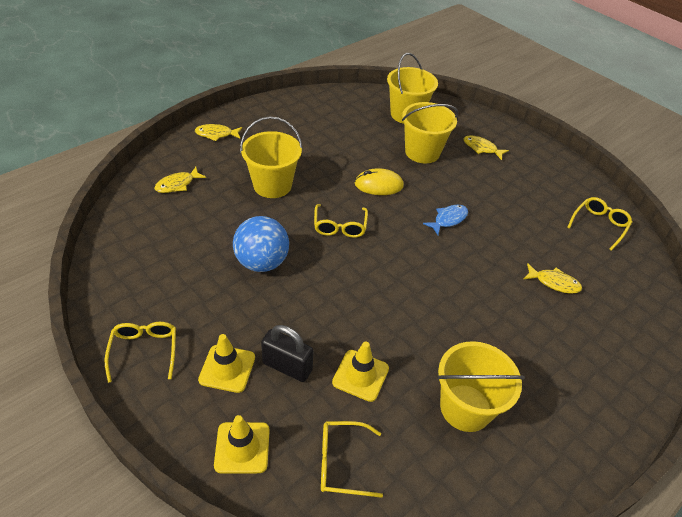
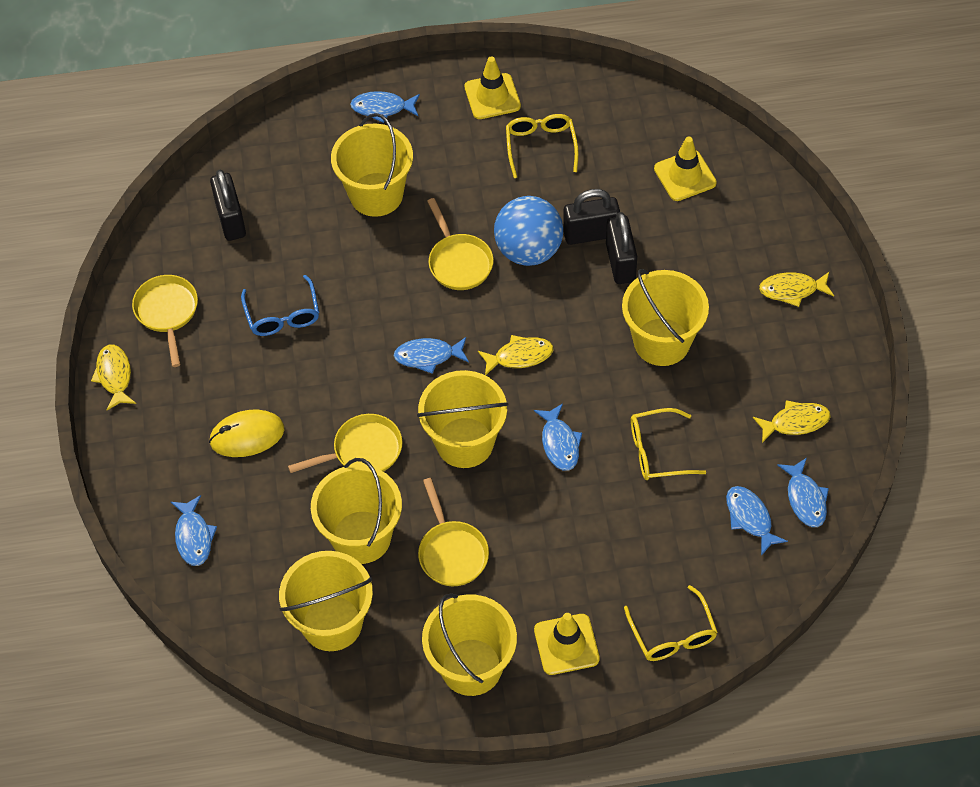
black padlock: [261,325,314,382] = 1 -> [210,169,246,241] [563,189,620,245] [606,212,637,284] = 3
blue fish: [423,205,468,235] = 1 -> [171,495,217,566] [350,91,420,123] [394,337,469,374] [534,403,582,471] [726,486,788,556] [777,458,829,527] = 6
blue glasses: none = 0 -> [241,275,319,336] = 1
yellow bucket: [240,116,303,198] [387,53,438,124] [402,102,458,163] [437,341,525,432] = 4 -> [279,551,373,651] [311,458,402,564] [331,113,413,217] [417,370,509,468] [422,593,517,696] [622,269,709,366] = 6
yellow glasses: [105,322,176,383] [314,204,368,238] [321,421,383,498] [567,197,632,251] = 4 -> [506,114,579,178] [624,585,718,661] [631,408,706,480] = 3
yellow pan: none = 0 -> [132,275,198,367] [288,414,402,473] [418,478,489,586] [427,198,493,290] = 4

